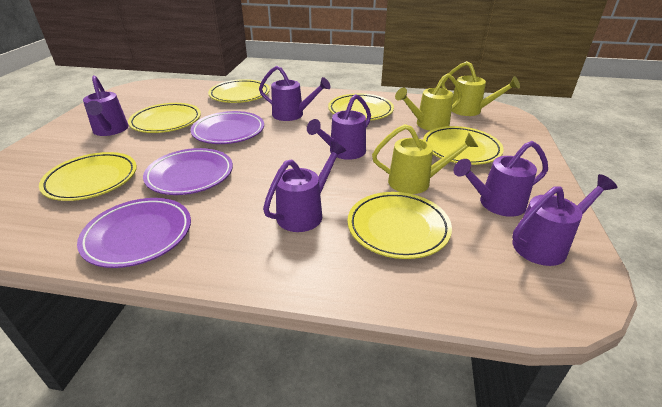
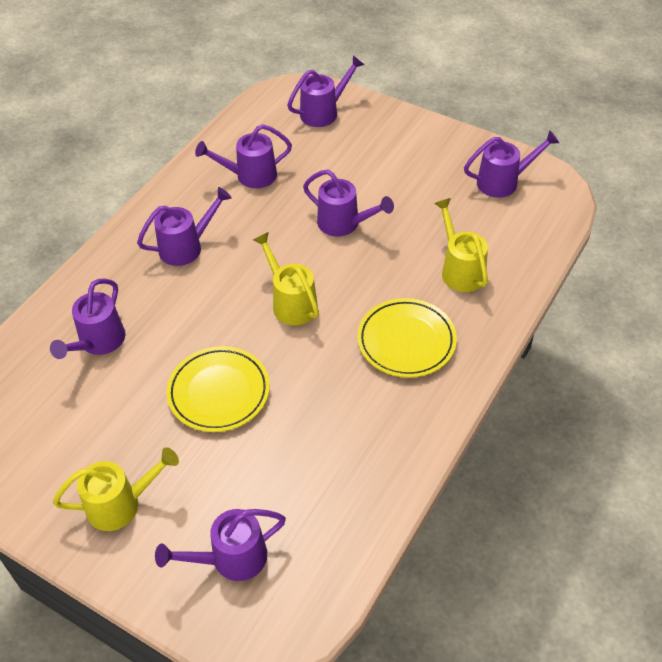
purple plate: [77,198,191,268] [143,148,233,195] [191,111,264,144] = 3 -> none = 0
purple watering can: [83,75,129,136] [259,66,331,121] [263,141,346,232] [307,94,371,160] [454,141,548,217] [512,174,617,266] = 6 -> [50,279,126,359] [137,187,232,266] [155,509,286,581] [195,124,292,188] [287,55,365,127] [303,170,394,237] [464,130,559,198] = 7
yellow plate: [39,152,137,201] [128,103,201,133] [208,79,270,103] [328,93,394,121] [347,192,452,259] [423,126,504,165] = 6 -> [166,346,270,432] [357,298,457,378] = 2

